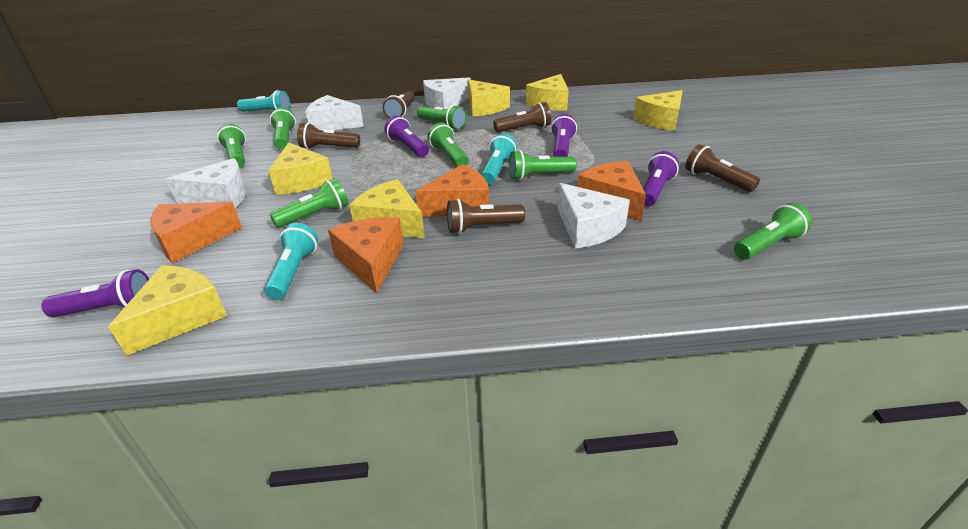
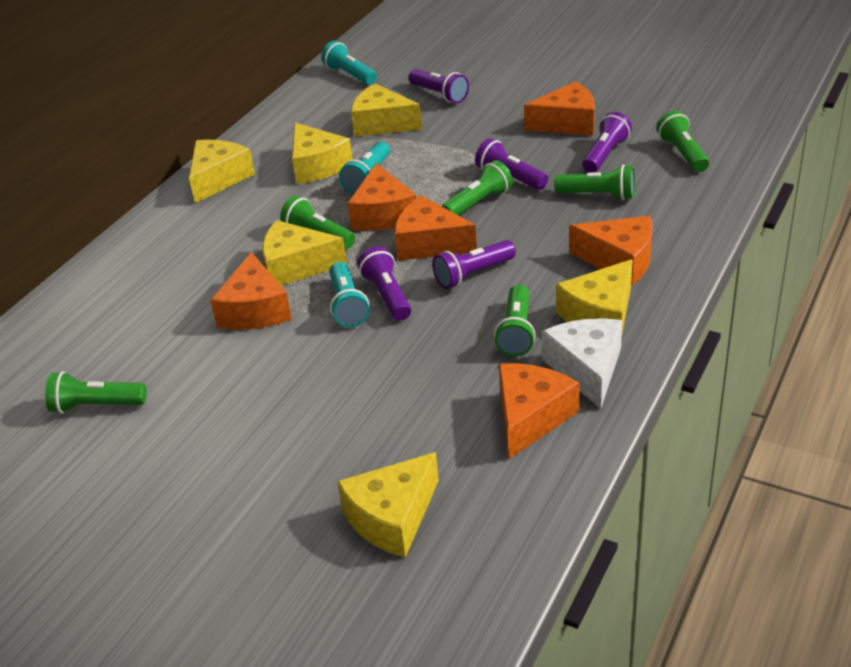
brown flashlight: [297,123,360,149] [383,91,415,119] [447,199,525,234] [493,102,551,132] [685,144,760,192] = 5 -> none = 0
green flashlight: [217,124,246,168] [270,107,296,150] [270,178,348,228] [417,104,467,130] [428,123,469,167] [509,150,577,180] [734,203,812,259] = 7 -> [45,371,147,414] [280,196,355,249] [442,160,513,216] [494,285,535,357] [554,165,635,200] [656,111,709,172] = 6
orange cheese: [151,202,242,263] [328,217,404,293] [416,164,489,217] [578,161,646,221] = 4 -> [210,252,292,330] [348,163,417,231] [395,196,477,261] [499,363,580,459] [524,81,595,136] [569,216,653,285] = 6
purple flashlight: [41,269,149,317] [385,116,429,157] [551,114,577,157] [643,151,679,206] = 4 -> [357,246,411,321] [408,69,469,103] [432,240,516,289] [475,138,548,190] [582,112,632,173] = 5
white cheese: [166,158,246,209] [306,95,364,130] [423,78,471,109] [557,183,630,249] = 4 -> [542,318,622,409] = 1

